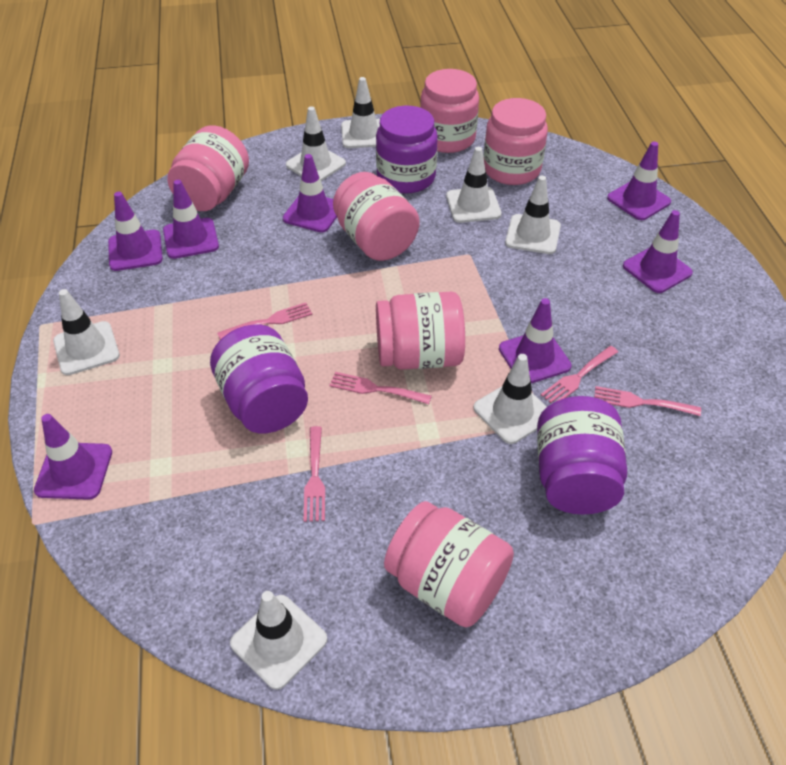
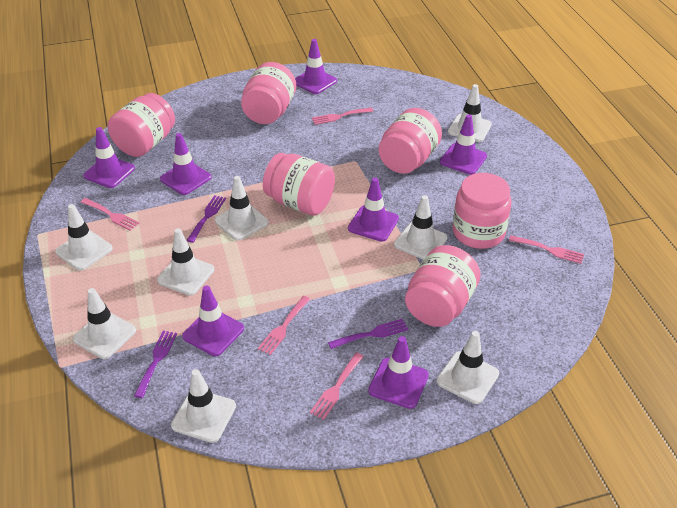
purple fork: none = 0 -> [134,331,177,398] [186,195,226,243] [328,319,408,349] = 3
purple jar: [210,324,308,433] [376,106,438,193] [537,396,627,515] = 3 -> none = 0
white traffic cone: [53,289,120,375] [230,591,327,690] [286,106,346,181] [341,77,380,148] [446,147,502,223] [474,354,547,444] [505,176,561,254] = 7 -> [55,204,113,270] [73,288,136,359] [157,228,214,296] [171,369,236,443] [215,176,269,241] [394,195,448,260] [436,331,499,404] [448,84,492,142] = 8

